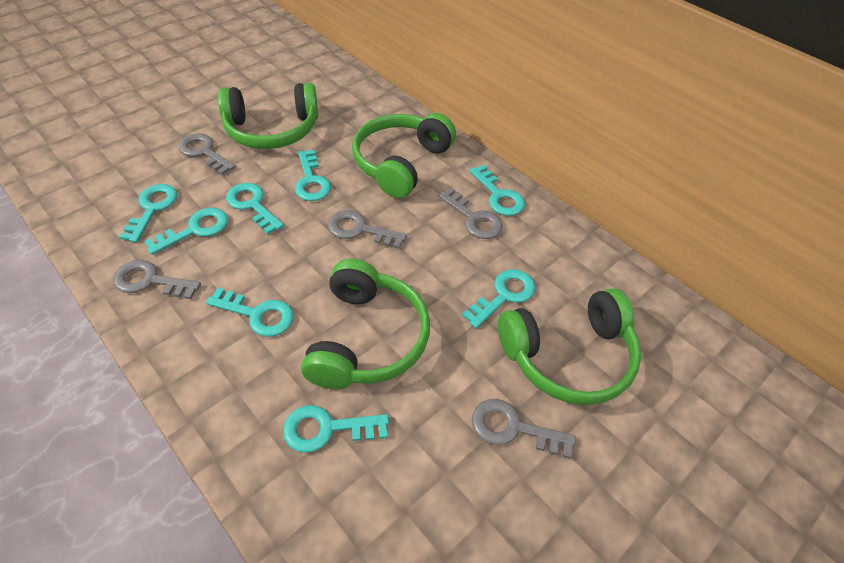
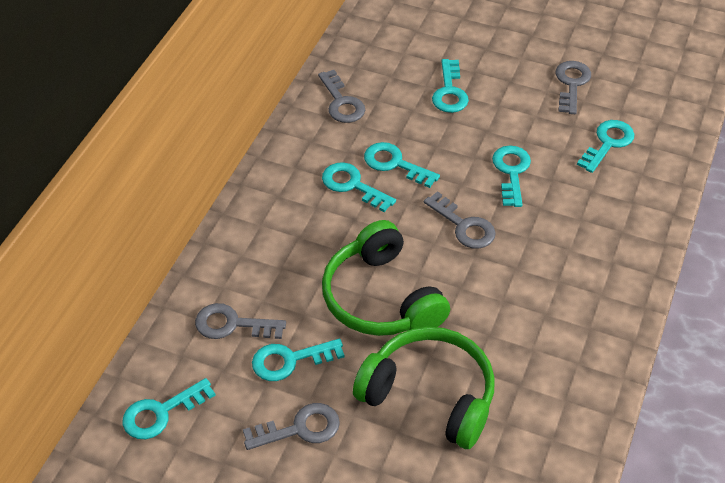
green headphones: [218,83,318,149] [301,259,430,389] [352,113,456,198] [498,288,641,405] = 4 -> [322,220,450,336] [353,327,495,449] = 2
turquoise key: [119,184,177,243] [144,208,228,255] [206,288,294,337] [226,183,284,234] [283,405,389,453] [295,150,331,201] [462,269,535,328] [470,165,525,216] = 8 -> [123,378,216,439] [252,339,345,381] [322,162,396,212] [364,142,440,188] [432,59,469,113] [492,146,531,207] [577,120,634,173] = 7

